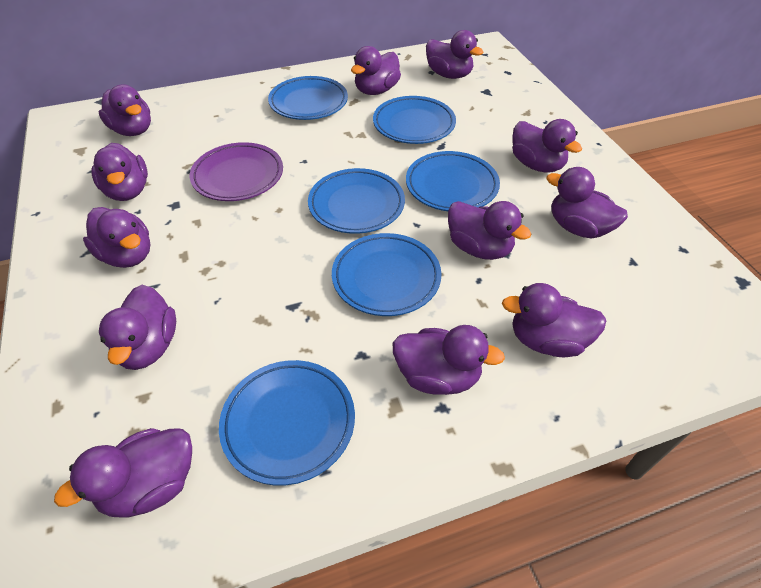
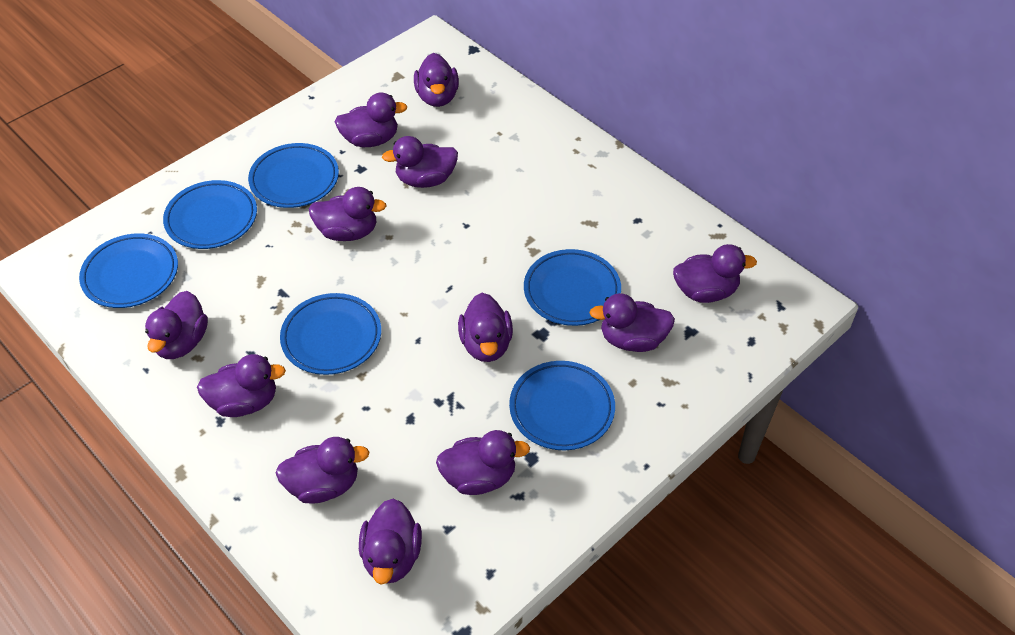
purple plate: [190,142,283,201] = 1 -> none = 0

